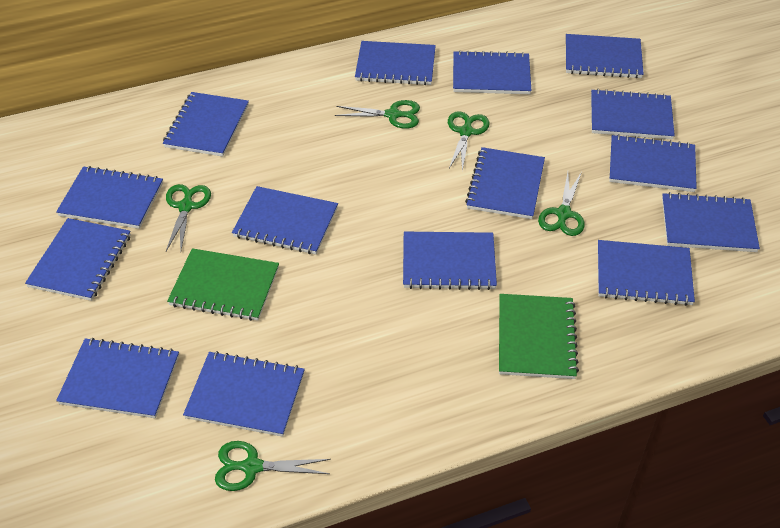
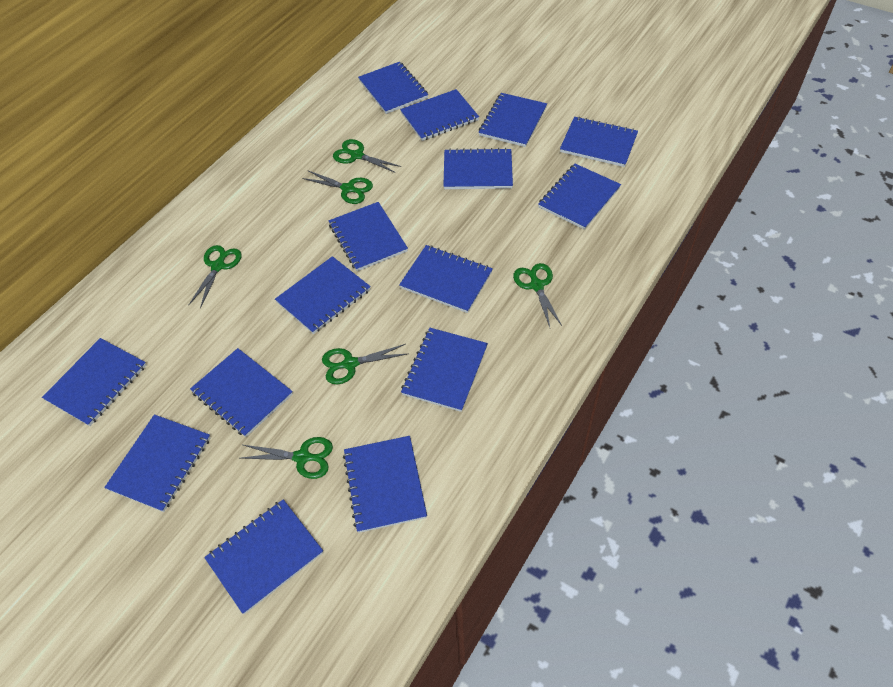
green notebook: [167,248,279,321] [499,294,579,379] = 2 -> none = 0
green scissors: [166,184,211,251] [215,441,331,491] [335,100,420,129] [448,111,490,171] [538,172,585,236] = 5 -> [189,245,241,308] [241,437,333,479] [302,171,373,204] [322,344,407,384] [333,139,401,173] [513,263,562,327] = 6

